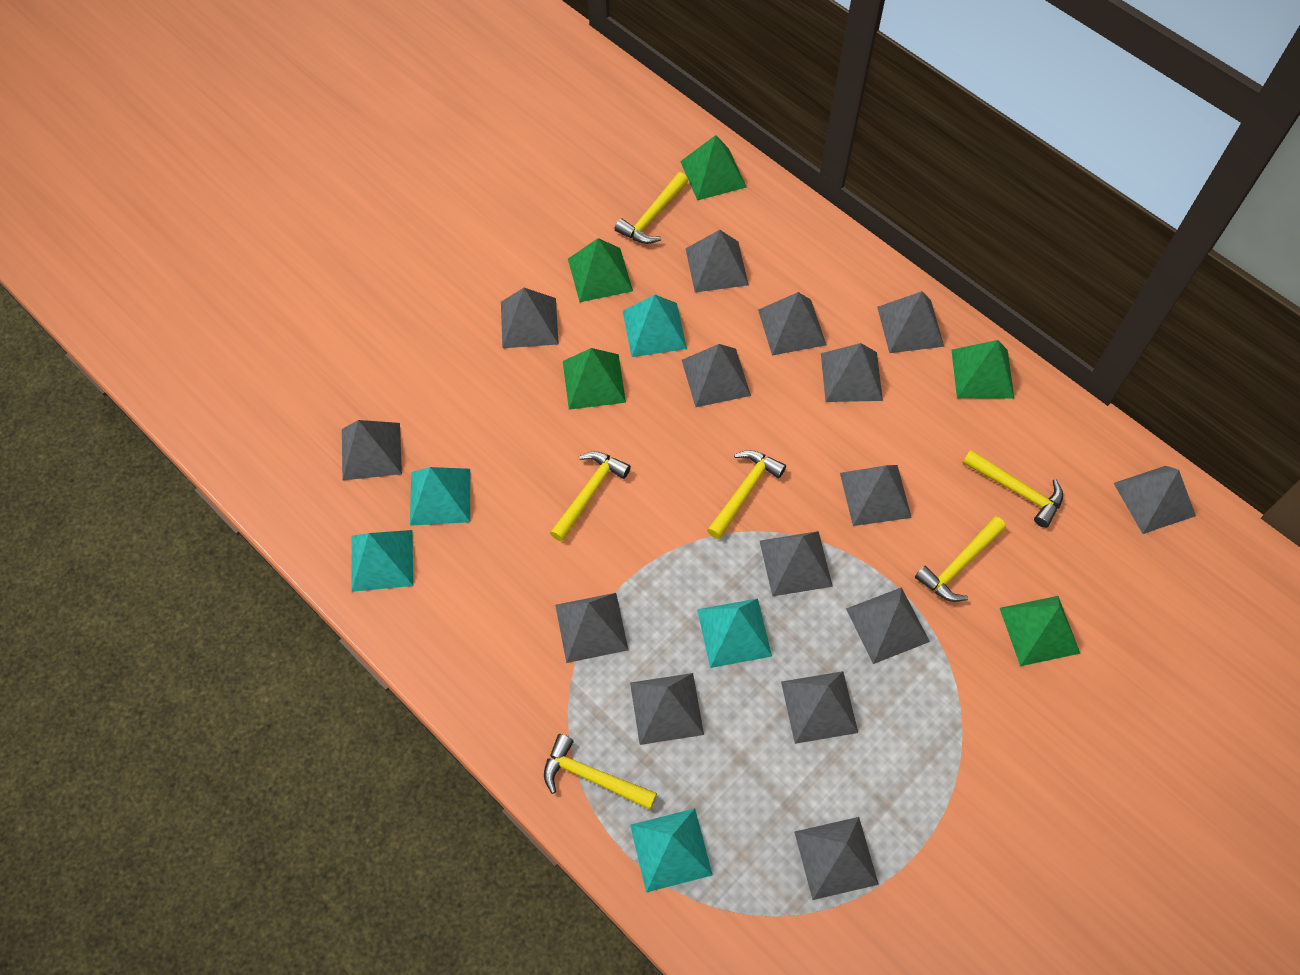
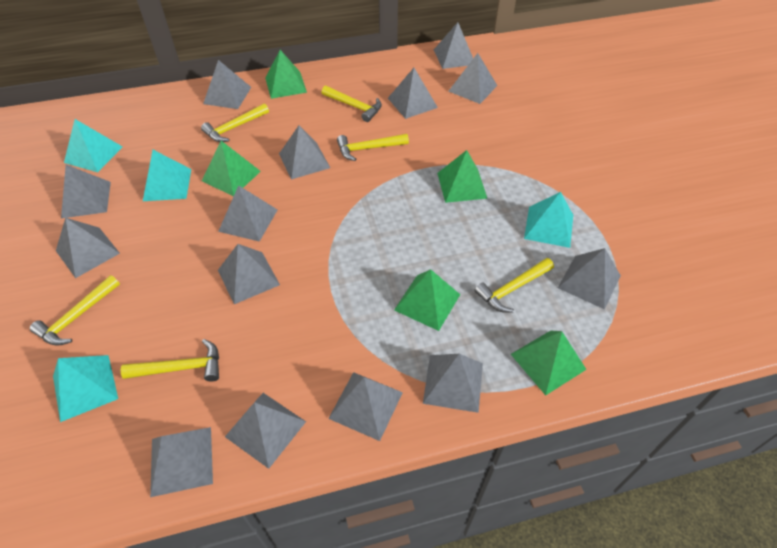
grey pyramid: [342,420,402,481] [501,288,559,348] [555,593,628,663] [630,673,704,745] [682,344,751,407] [685,230,749,292] [758,292,826,355] [760,531,833,597] [781,671,858,744] [794,817,879,900] [821,343,883,402] [840,465,912,526] [846,587,930,664] [877,291,944,353] [1114,466,1196,534] = 15 -> [56,218,120,278] [61,165,111,218] [150,427,213,497] [203,60,251,109] [218,185,278,242] [218,244,280,304] [225,393,306,469] [279,125,330,179] [328,372,403,441] [388,68,438,119] [423,354,483,413] [434,22,473,69] [448,53,497,104] [558,248,621,310] = 14
turquoise pyramid: [351,530,414,592] [410,467,470,526] [623,295,687,357] [630,808,712,893] [697,598,772,668] = 5 -> [53,355,118,422] [64,119,123,172] [143,150,191,201] [524,192,573,248] = 4

